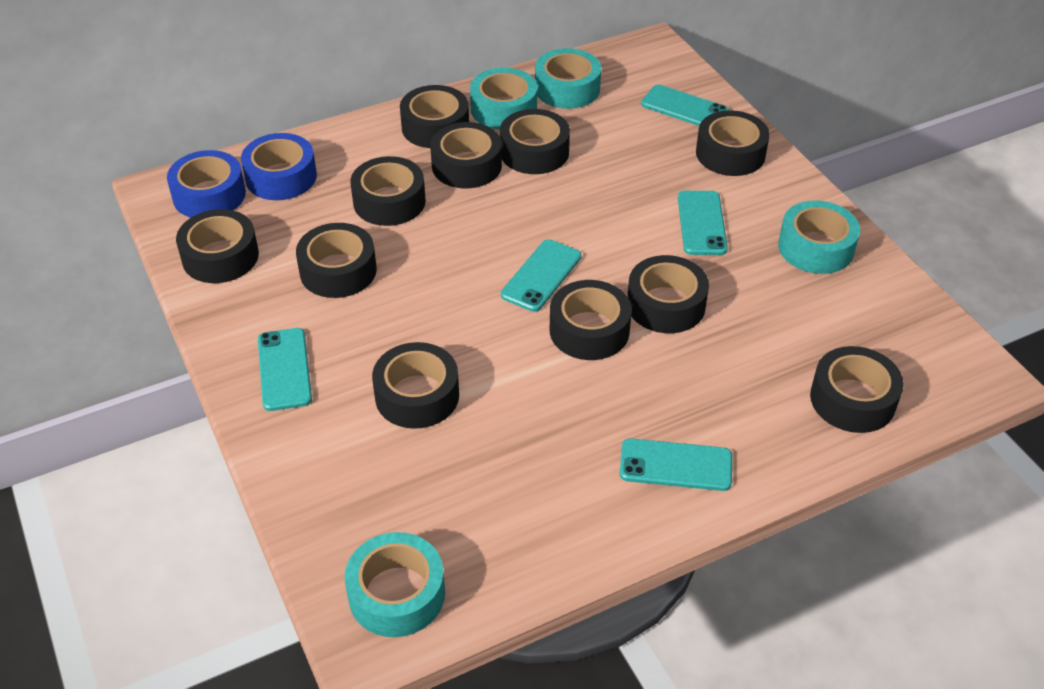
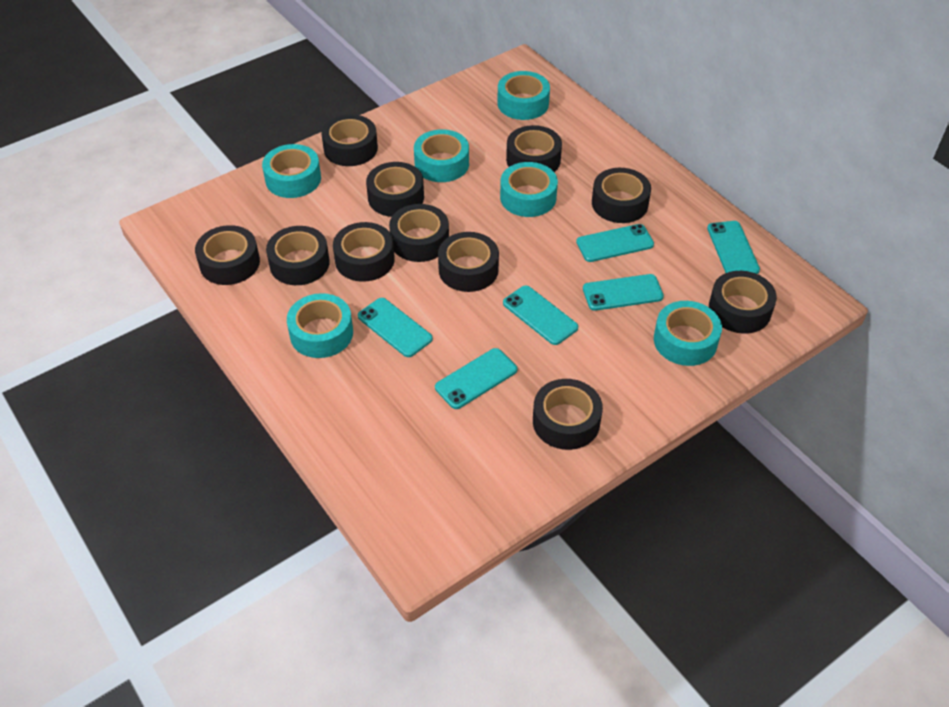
blue tape: [167,150,246,218] [241,133,317,200] = 2 -> none = 0
turquoise phone: [258,328,312,411] [501,239,581,312] [620,438,732,491] [641,85,729,126] [678,191,728,255] = 5 -> [358,298,433,357] [435,348,517,409] [503,285,578,345] [576,224,654,262] [583,274,664,311] [707,221,760,274] = 6
turquoise tape: [345,532,445,637] [470,68,537,129] [535,48,601,109] [778,201,860,274] = 4 -> [262,144,321,198] [287,293,353,358] [414,129,469,182] [497,71,550,120] [500,162,558,217] [654,301,722,366] = 6

